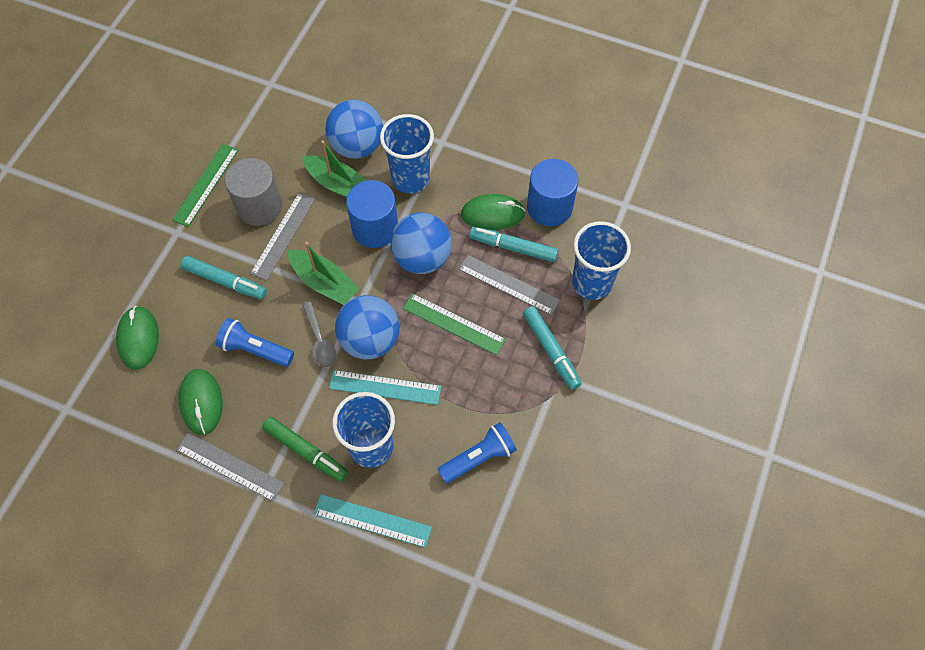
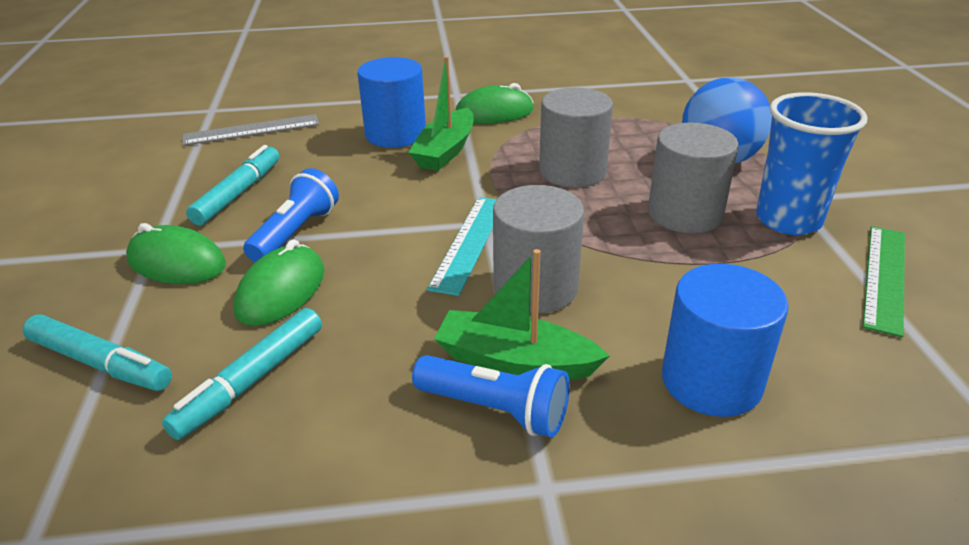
blue ball: [325,100,383,159] [335,295,399,359] [390,212,452,274] = 3 -> [682,77,772,164] = 1
blue cup: [332,392,395,468] [380,114,434,193] [572,221,631,300] = 3 -> [756,92,868,235] = 1
green marker: [262,417,348,482] = 1 -> none = 0
green ruler: [172,144,238,227] [403,293,506,355] = 2 -> [863,226,905,337] = 1
grey cylinder: [225,158,282,226] = 1 -> [493,185,584,313] [539,87,613,188] [648,123,739,233] = 3
grey ruler: [176,432,284,501] [250,193,315,280] [459,255,560,315] = 3 -> [183,114,319,146] = 1
grey spoon: [302,301,336,368] = 1 -> none = 0
turquoise ruler: [314,494,432,548] [329,370,441,405] = 2 -> [427,197,497,296] = 1

